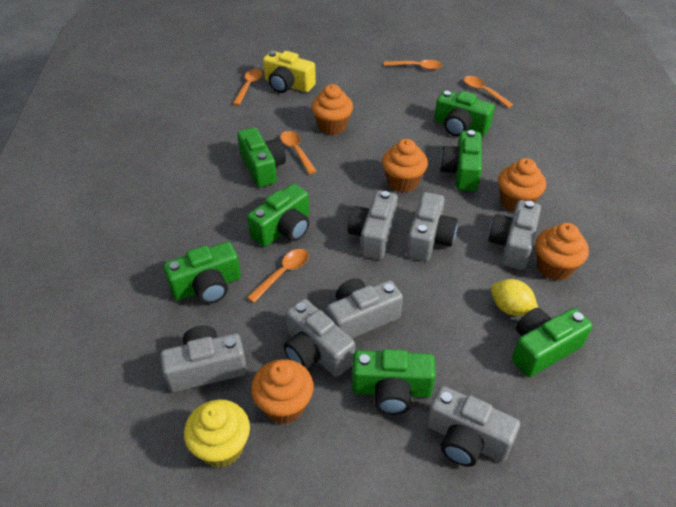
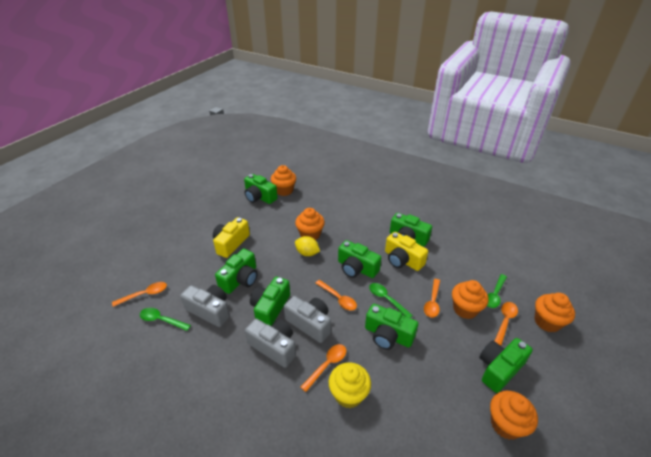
green spoon: none = 0 -> [140,308,191,331] [369,283,413,318] [487,274,507,308] = 3
grey camera: [160,325,247,392] [284,299,355,377] [327,278,403,339] [347,191,398,260] [406,192,458,261] [427,386,520,467] [488,200,541,270] = 7 -> [180,285,230,327] [245,319,296,368] [284,296,331,343] = 3
yellow camera: [263,51,316,93] = 1 -> [213,217,250,258] [385,232,428,271] = 2

